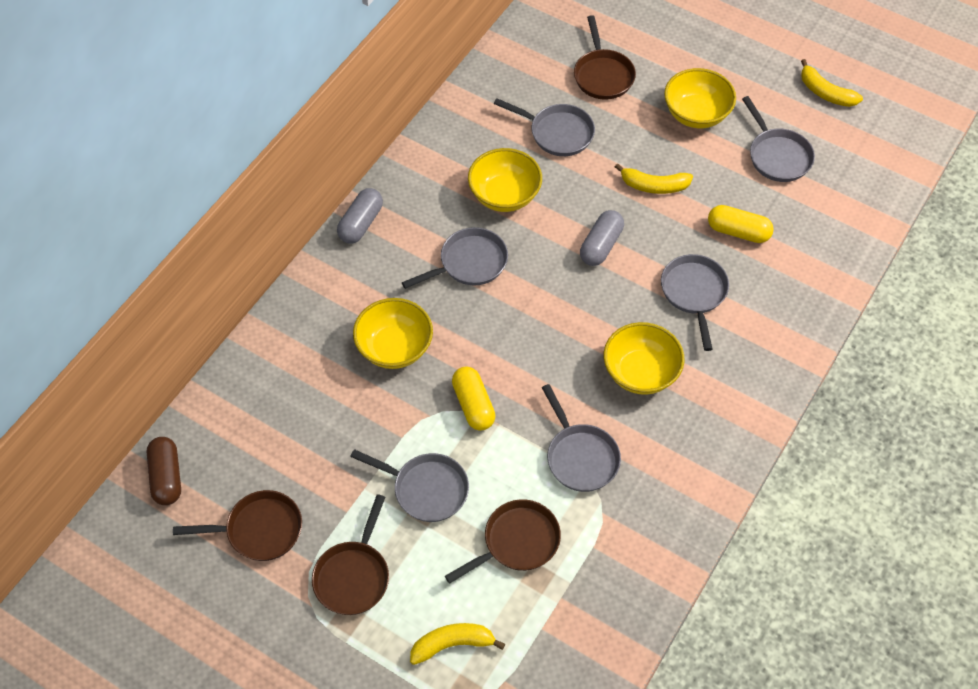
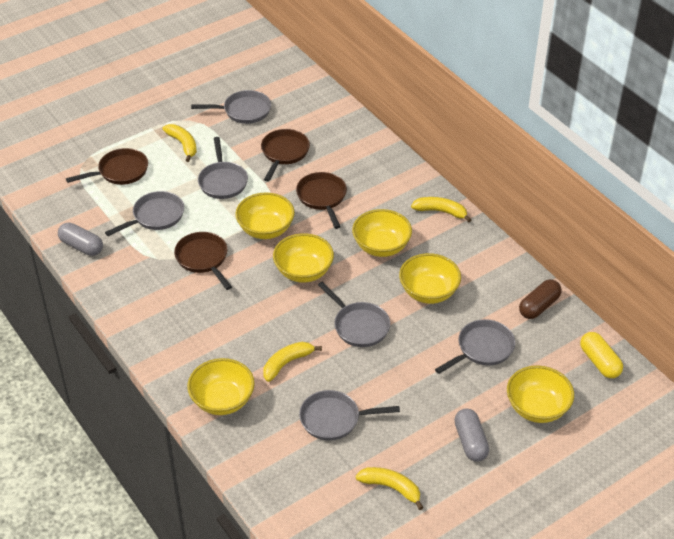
yellow banana: [410,623,505,665] [615,163,693,194] [801,59,863,107] = 3 -> [163,124,197,162] [263,342,322,382] [356,467,424,510] [411,197,471,222] = 4
yellow bowl: [353,298,433,369] [468,148,542,212] [604,322,685,395] [664,68,736,128] = 4 -> [187,358,255,415] [235,192,295,239] [273,233,334,283] [352,209,412,257] [399,253,461,304] [507,365,574,423] = 6
yellow capsule: [452,366,496,431] [708,205,774,243] = 2 -> [580,332,623,378] = 1

